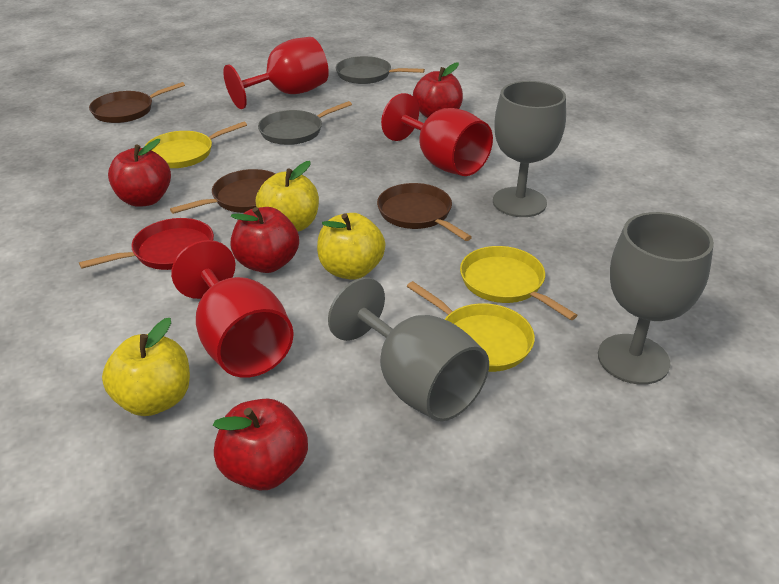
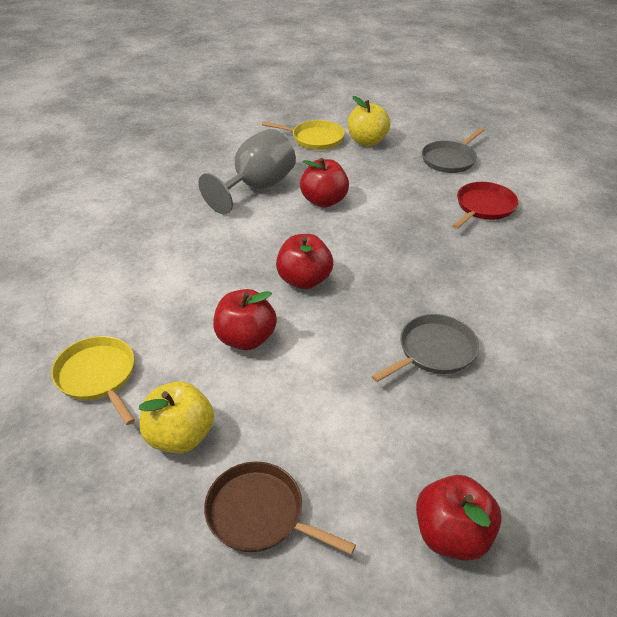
brown pan: [89,82,185,123] [170,169,276,214] [377,183,472,241] = 3 -> [204,462,356,555] = 1
grey goblet: [328,277,489,422] [493,81,566,217] [598,212,714,385] = 3 -> [198,129,296,214] = 1
red goblet: [171,240,294,378] [223,37,329,109] [381,93,493,176] = 3 -> none = 0
yellow apple: [102,318,190,416] [256,161,319,232] [317,213,385,280] = 3 -> [139,381,214,454] [348,96,390,146] = 2
yellow pan: [144,121,247,168] [407,281,535,372] [460,246,577,320] = 3 -> [51,336,135,425] [262,120,345,150] = 2

